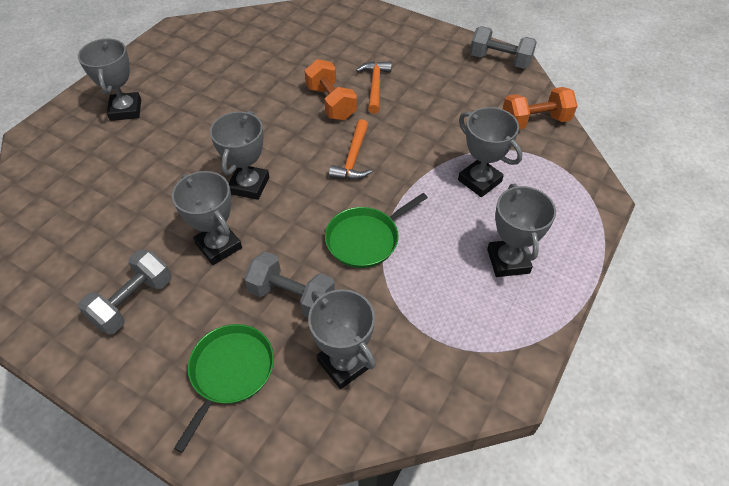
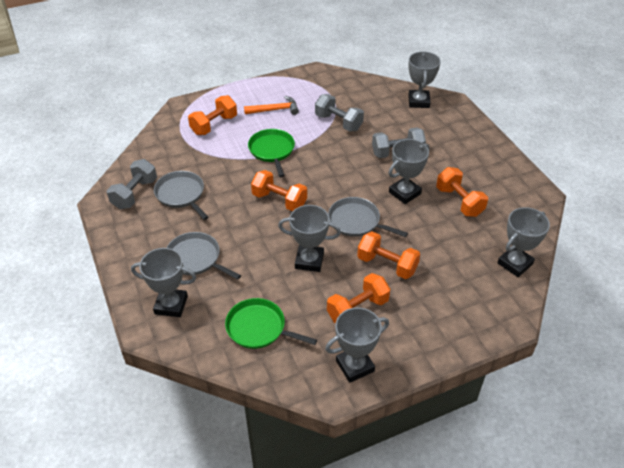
grey pan: none = 0 -> [154,171,209,220] [167,232,241,280] [328,197,408,237] = 3
orange dumbbell: [304,59,357,120] [503,87,577,129] = 2 -> [188,95,237,135] [251,170,307,211] [327,273,390,323] [357,231,420,279] [436,167,488,217] = 5
orange hammer: [329,119,372,180] [356,61,392,114] = 2 -> [244,96,299,115] = 1

